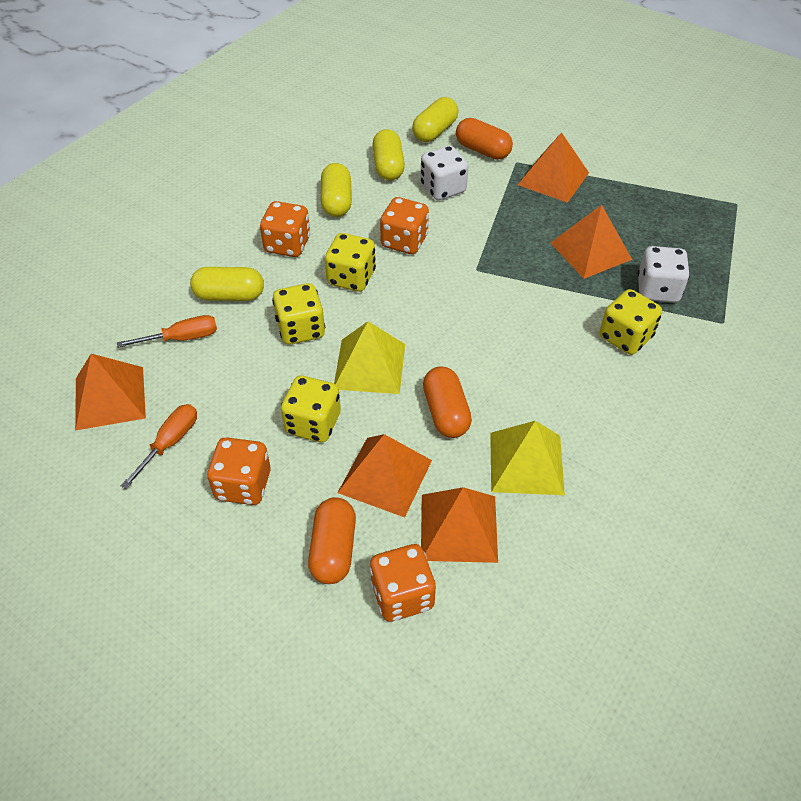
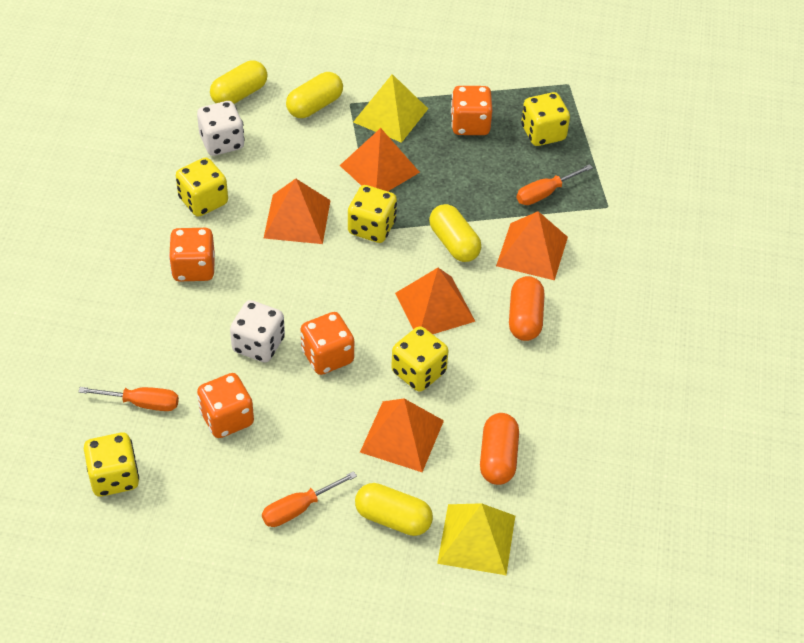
orange capsule: [308,497,356,584] [423,366,472,438] [456,118,513,160] = 3 -> [480,413,519,485] [509,276,545,341] = 2
orange screwdriver: [117,315,217,348] [121,404,197,489] = 2 -> [78,387,179,411] [262,471,357,527] [517,164,593,205] = 3
yellow dice: [272,283,325,344] [281,375,341,442] [325,233,376,292] [600,289,662,355] = 4 -> [84,433,139,497] [176,157,228,217] [348,185,397,243] [391,326,449,392] [521,92,570,146] = 5

